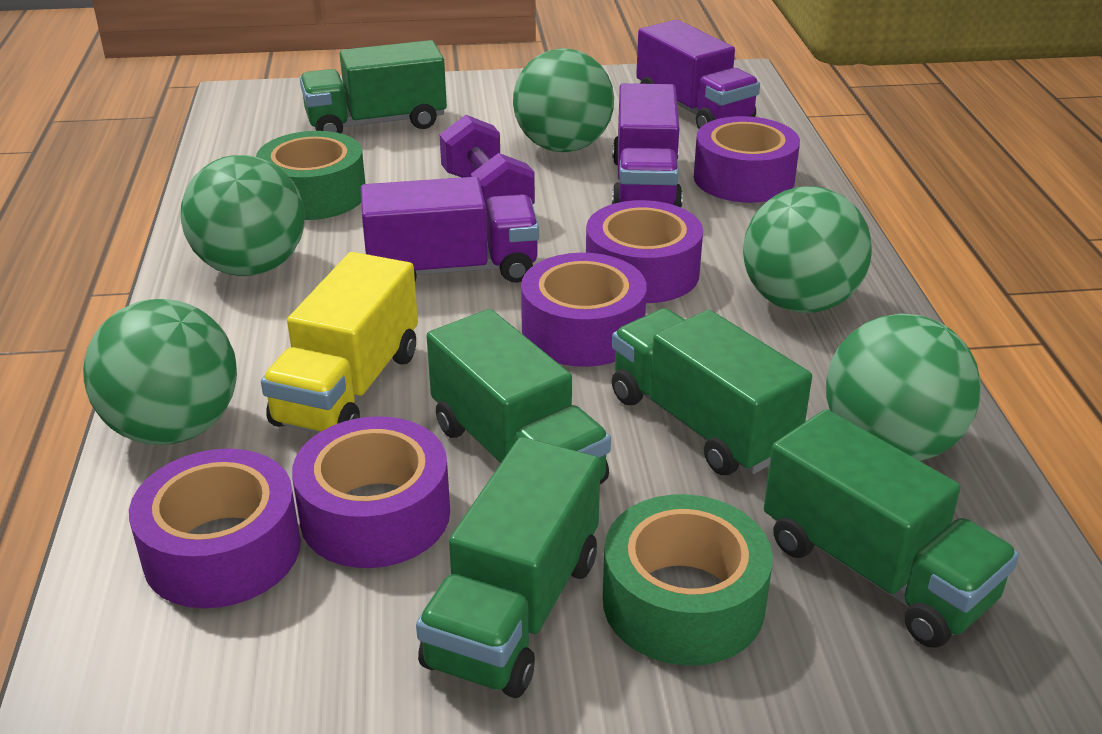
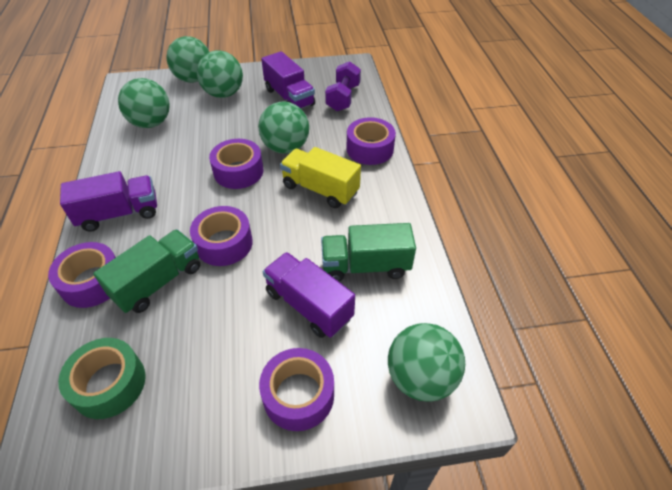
green tape: [256,131,365,220] [603,494,773,666] = 2 -> [58,338,146,419] = 1
green truck: [300,40,447,133] [416,437,601,698] [426,309,611,484] [612,308,812,475] [764,409,1019,648] = 5 -> [93,229,200,313] [321,223,416,282] = 2

